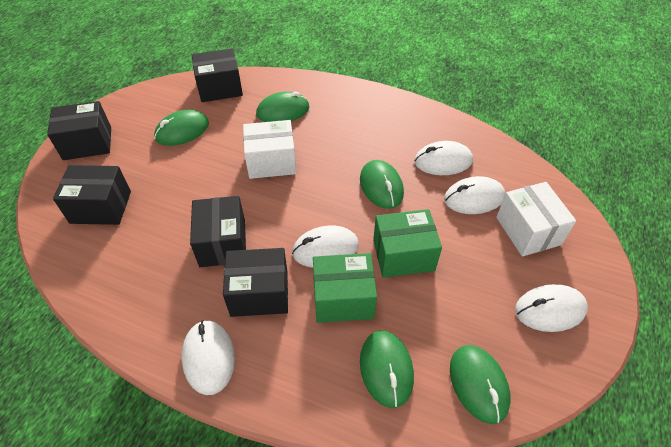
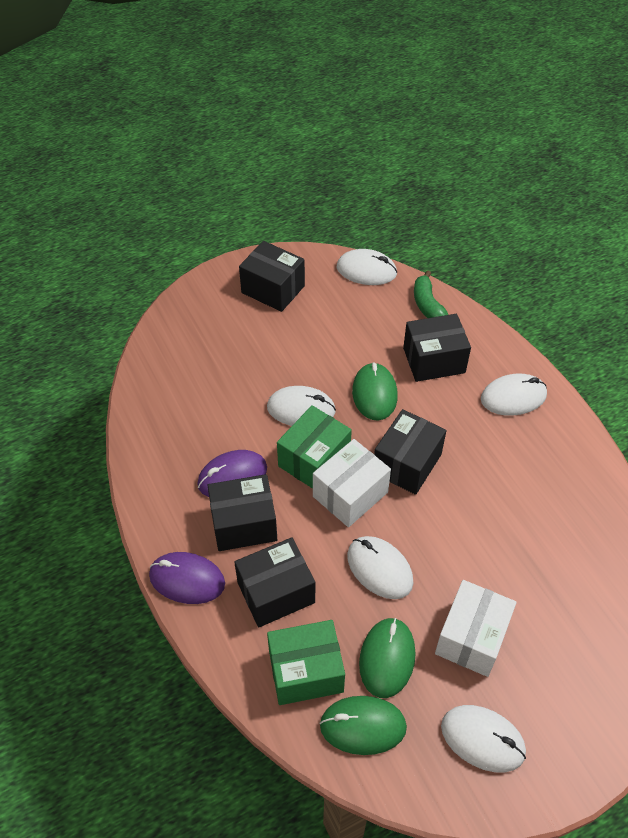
green banana: none = 0 -> [414,270,448,318] = 1
green mouse: [154,110,209,146] [256,91,309,122] [360,160,404,209] [360,331,414,408] [450,345,511,424] = 5 -> [319,696,407,755] [352,362,398,421] [359,618,416,698] = 3
purple mouse: none = 0 -> [149,552,225,604] [197,450,267,497] = 2

